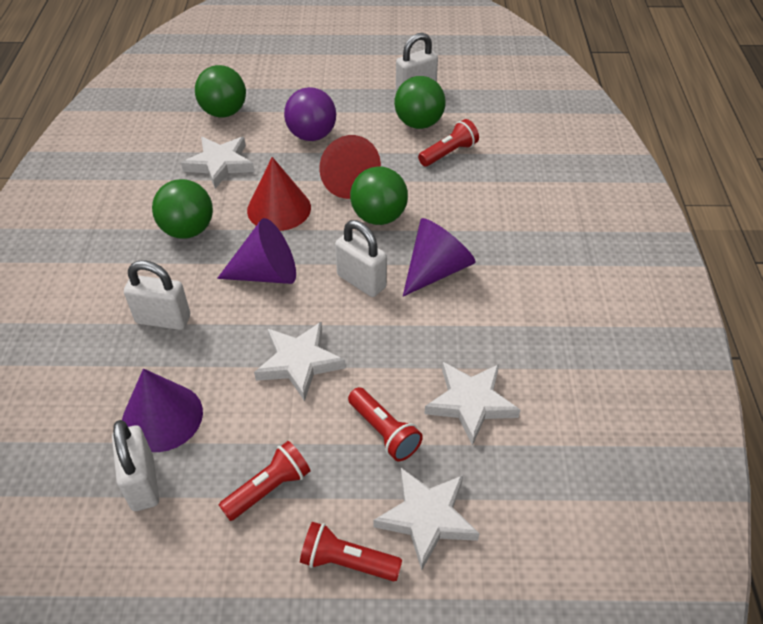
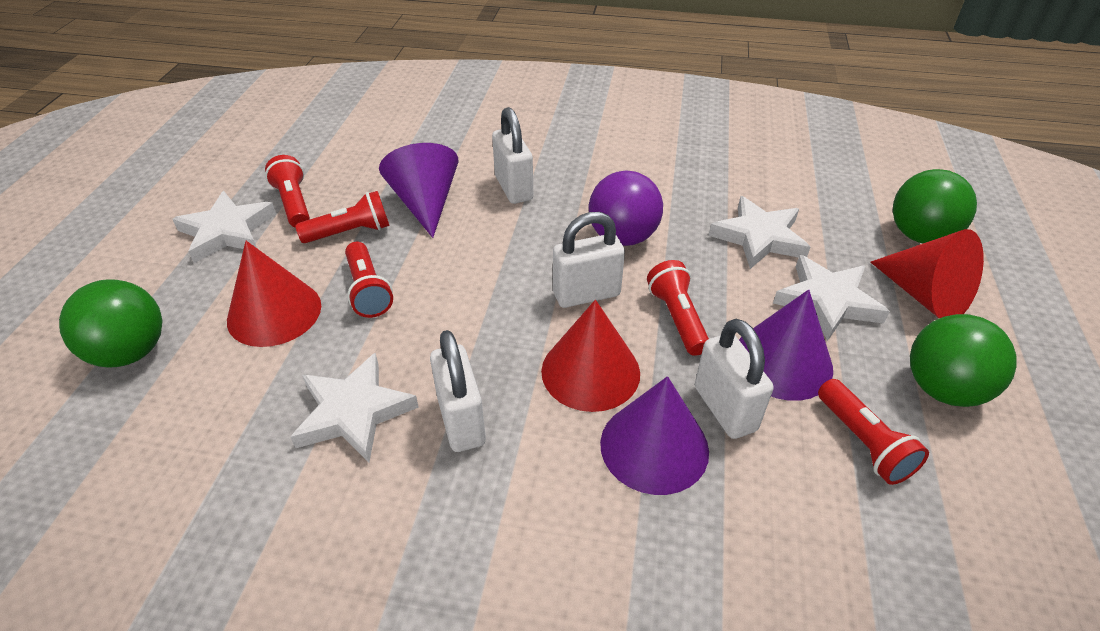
green ball: [152,179,213,239] [195,65,246,118] [350,166,408,225] [394,76,446,129] = 4 -> [59,279,162,368] [893,169,977,243] [910,314,1017,407] = 3
red cone: [247,157,311,231] [319,135,381,199] = 2 -> [227,241,321,347] [541,300,640,412] [870,229,984,318] = 3
red flashlight: [219,441,310,521] [300,522,402,581] [348,387,423,461] [418,119,479,166] = 4 -> [265,155,310,228] [295,191,390,243] [345,242,393,318] [647,260,709,356] [818,379,929,485] = 5

